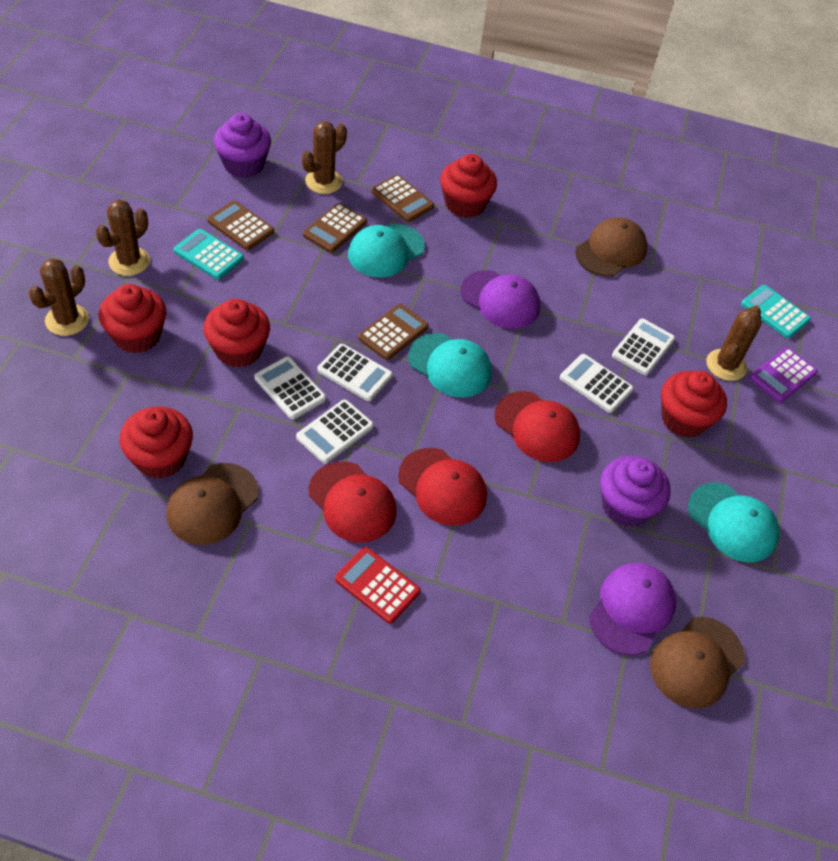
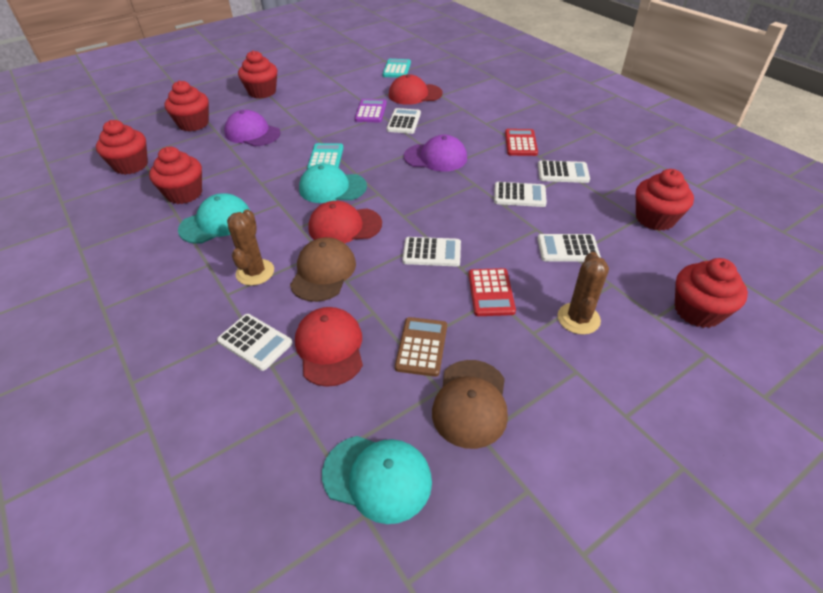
brown cactus: [29,258,89,336] [96,200,150,276] [302,121,347,194] [706,305,761,381] = 4 -> [227,209,274,286] [557,252,609,335] = 2
brown calculator: [207,201,274,250] [303,203,367,253] [358,304,429,360] [371,175,434,222] = 4 -> [395,317,447,377] = 1
brown cap: [166,463,259,545] [575,217,647,277] [650,617,745,708] = 3 -> [290,237,356,302] [432,360,508,449] = 2
purple cupcake: [214,113,271,178] [600,456,670,527] = 2 -> none = 0
red calculator: [335,547,421,624] = 1 -> [469,268,516,316] [505,129,538,156] = 2
red cupcake: [99,284,166,353] [120,406,193,479] [204,299,270,368] [440,154,497,218] [661,371,727,438] = 5 -> [96,120,148,175] [149,147,202,204] [164,80,209,131] [238,51,277,99] [636,169,694,231] [675,258,748,328] = 6
white calculator: [254,357,326,419] [296,399,374,464] [317,344,393,401] [560,354,634,413] [612,319,675,376] = 5 -> [217,314,292,371] [387,108,421,134] [402,237,461,267] [494,182,547,207] [538,160,590,183] [538,234,601,262] = 6

